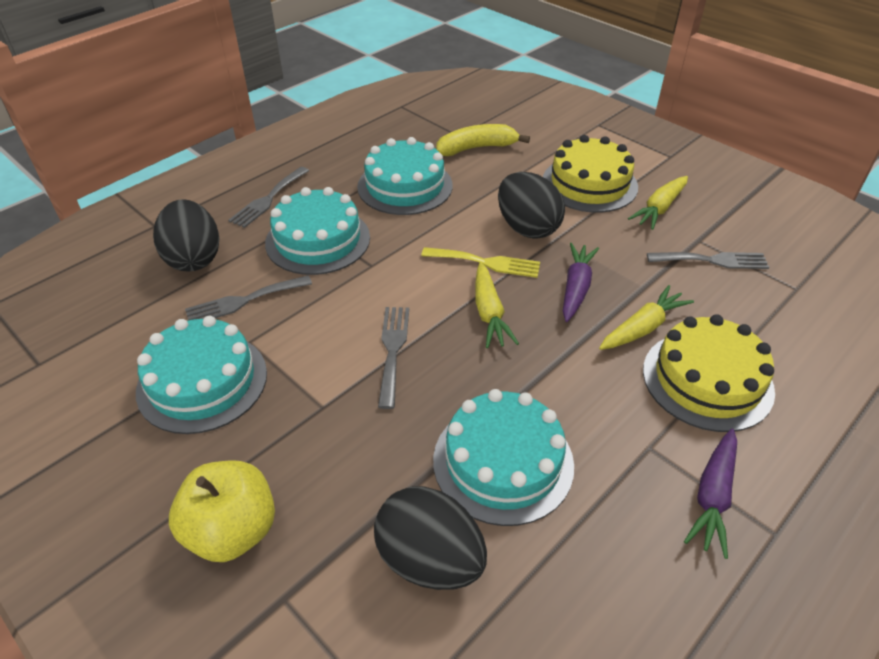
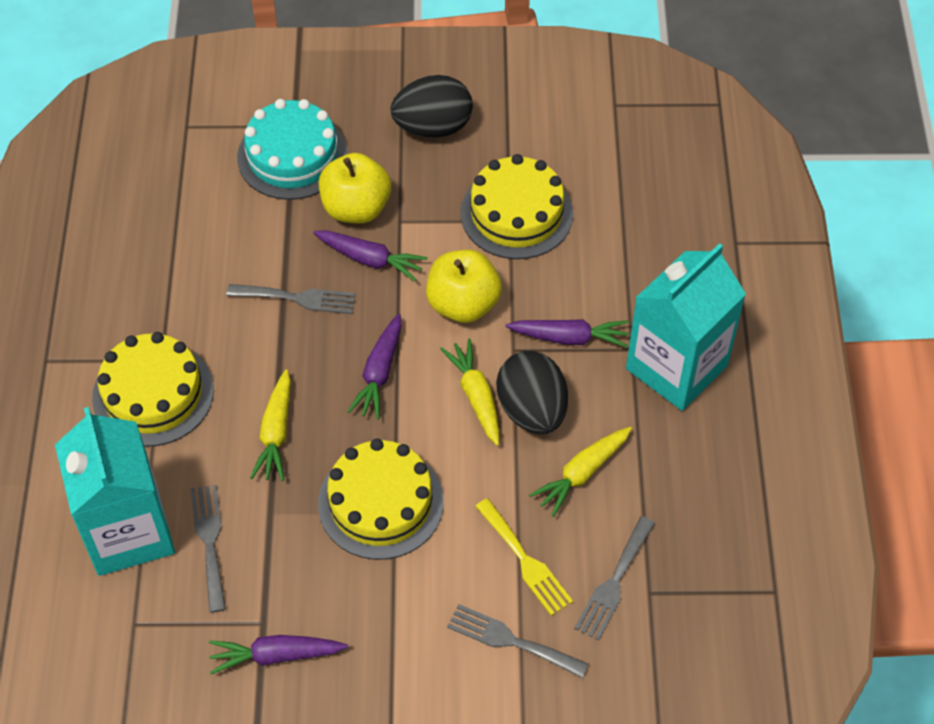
black egg: [153,199,220,272] [374,486,487,590] [498,172,565,239] = 3 -> [391,75,473,138] [496,351,568,434] = 2
purple carrot: [563,243,599,322] [684,429,737,559] = 2 -> [209,635,348,674] [313,230,428,282] [347,314,402,420] [505,319,629,348] = 4
turquoise cake: [136,316,267,434] [265,187,370,275] [357,137,453,215] [433,389,574,526] = 4 -> [237,99,348,200] = 1
turquoise carton: none = 0 -> [55,407,175,576] [626,243,746,411] = 2
yellow apple: [169,460,275,562] = 1 -> [319,153,391,223] [426,250,502,323] = 2
yellow banana: [436,124,530,156] = 1 -> none = 0
yellow cake: [543,135,638,213] [643,314,775,432] = 2 -> [92,332,214,447] [318,438,444,560] [460,154,573,259] = 3

